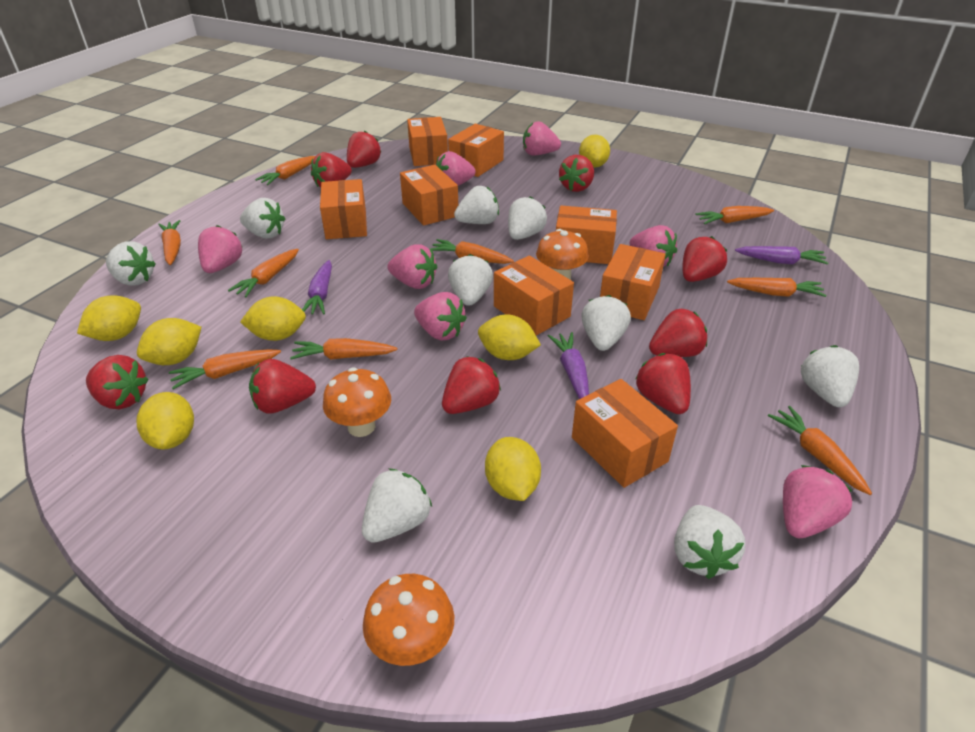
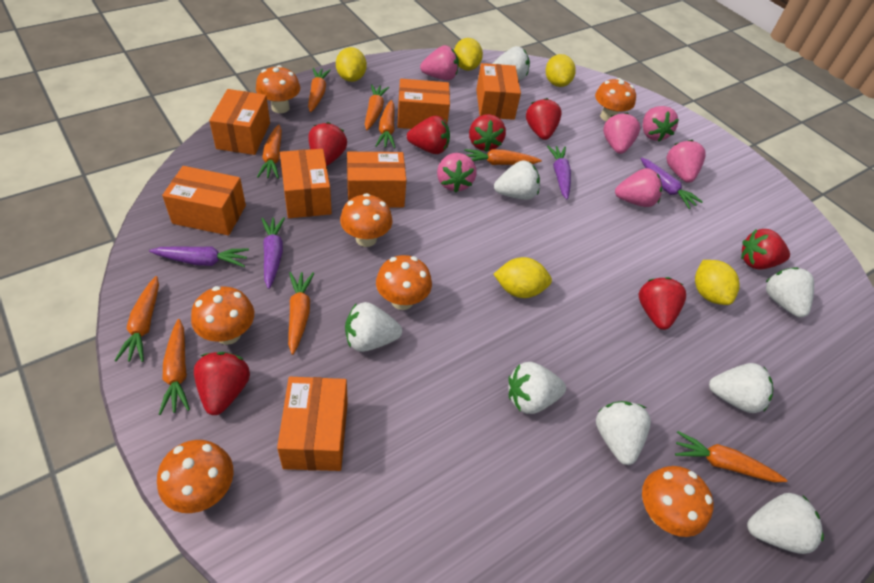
orange box: [320,179,367,239] [400,165,458,226] [407,117,448,166] [448,124,504,177] [494,255,574,335] [556,206,617,264] [572,379,678,488] [600,244,666,320] = 8 -> [162,166,246,235] [209,89,270,155] [277,377,348,471] [280,149,332,218] [347,152,406,208] [397,79,450,129] [476,63,521,120] = 7
orange mushroom: [323,367,391,437] [363,574,454,666] [536,229,589,280] = 3 -> [157,440,234,513] [191,286,254,345] [256,65,300,113] [340,193,393,247] [376,255,432,310] [595,78,636,121] [642,466,714,537] = 7
pink strawberry: [198,225,243,273] [387,244,437,289] [414,292,467,341] [436,151,476,186] [523,121,561,156] [630,225,677,267] [783,465,852,538] = 7 -> [420,45,459,80] [437,153,477,193] [603,112,640,154] [615,168,662,207] [642,106,679,141] [667,140,706,183] = 6
purple carrot: [302,260,332,315] [548,332,589,399] [735,246,828,264] = 3 -> [149,246,249,267] [261,217,285,289] [547,146,571,199] [641,158,703,209] = 4
red strawberry: [86,355,149,409] [249,359,316,414] [311,152,352,188] [347,131,382,168] [442,356,501,414] [559,155,594,192] [636,353,691,414] [649,309,707,357] [683,236,727,282] = 9 -> [194,352,250,415] [308,122,347,166] [407,116,450,154] [469,114,506,152] [526,98,562,140] [639,277,686,330] [741,229,790,270] = 7
white strawberry: [106,241,156,286] [240,198,285,238] [362,469,432,543] [448,254,493,306] [454,186,499,224] [508,196,547,240] [581,295,631,351] [674,505,745,579] [801,345,859,407] = 9 -> [345,302,402,352] [493,46,530,81] [494,160,540,200] [508,362,566,414] [596,401,651,465] [709,363,773,413] [747,493,824,554] [765,267,814,317] = 8
yellow lemon: [77,295,141,341] [137,318,201,365] [137,392,194,450] [240,296,306,341] [478,314,541,360] [485,437,541,501] [579,135,610,168] = 7 -> [336,47,367,82] [454,38,483,71] [493,257,552,298] [546,54,576,87] [695,260,740,305] = 5

